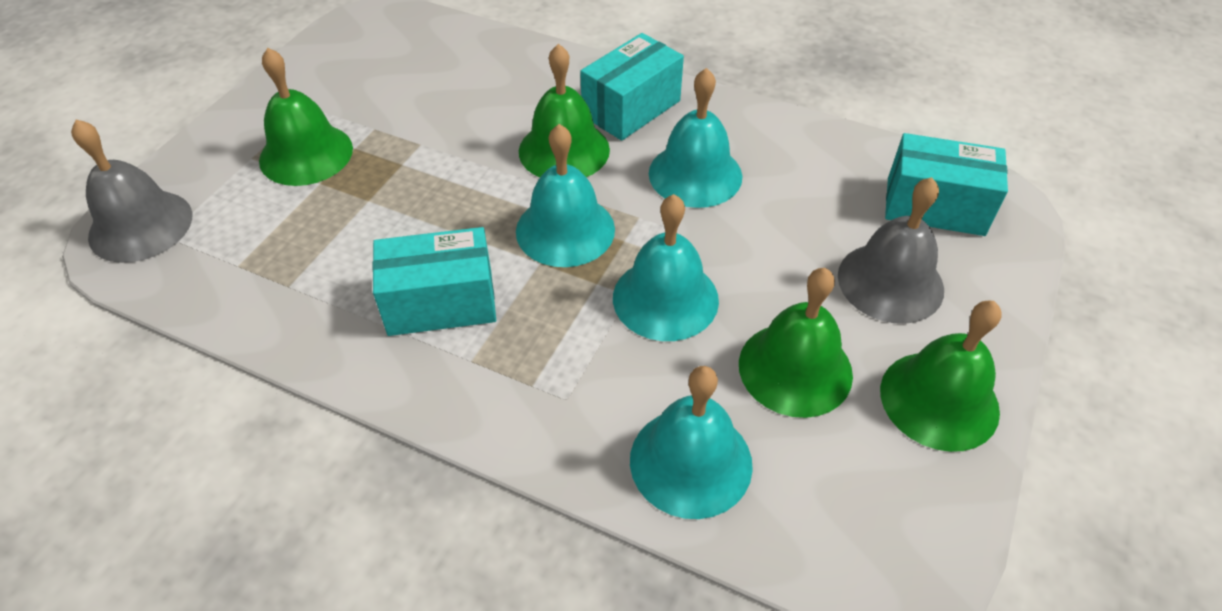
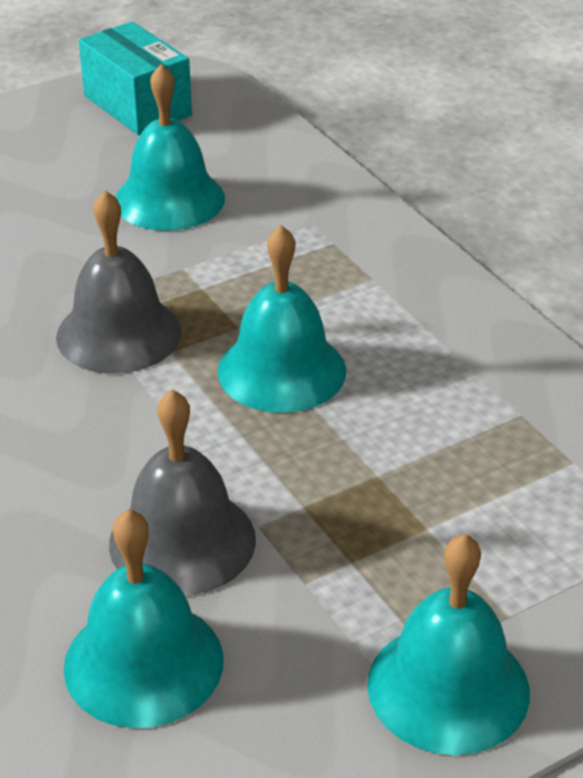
green bell: [259,48,353,186] [519,44,610,177] [739,268,853,418] [880,300,1002,452] = 4 -> none = 0
turquoise box: [372,227,496,336] [580,33,684,141] [885,133,1008,236] = 3 -> [79,22,192,135] = 1

